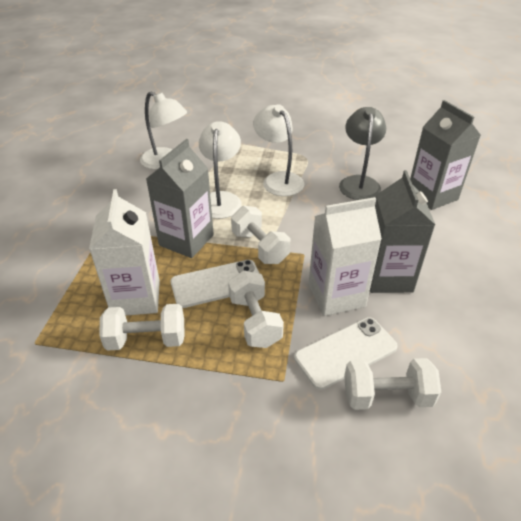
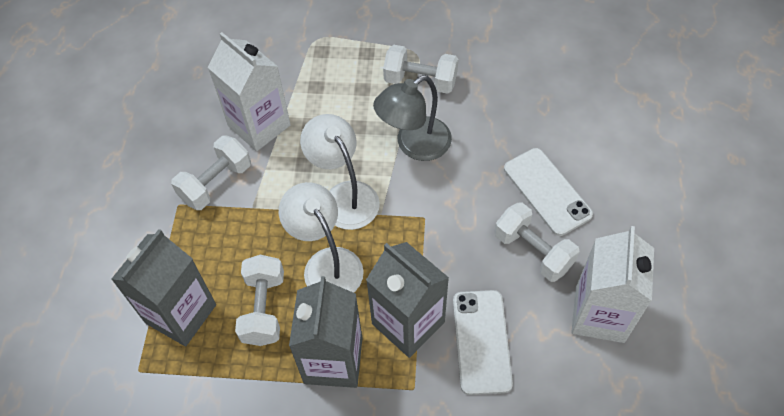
white lamp: [140,91,187,170] [199,121,242,219] [253,104,304,196] = 3 -> [279,182,364,293] [300,114,380,230] = 2

